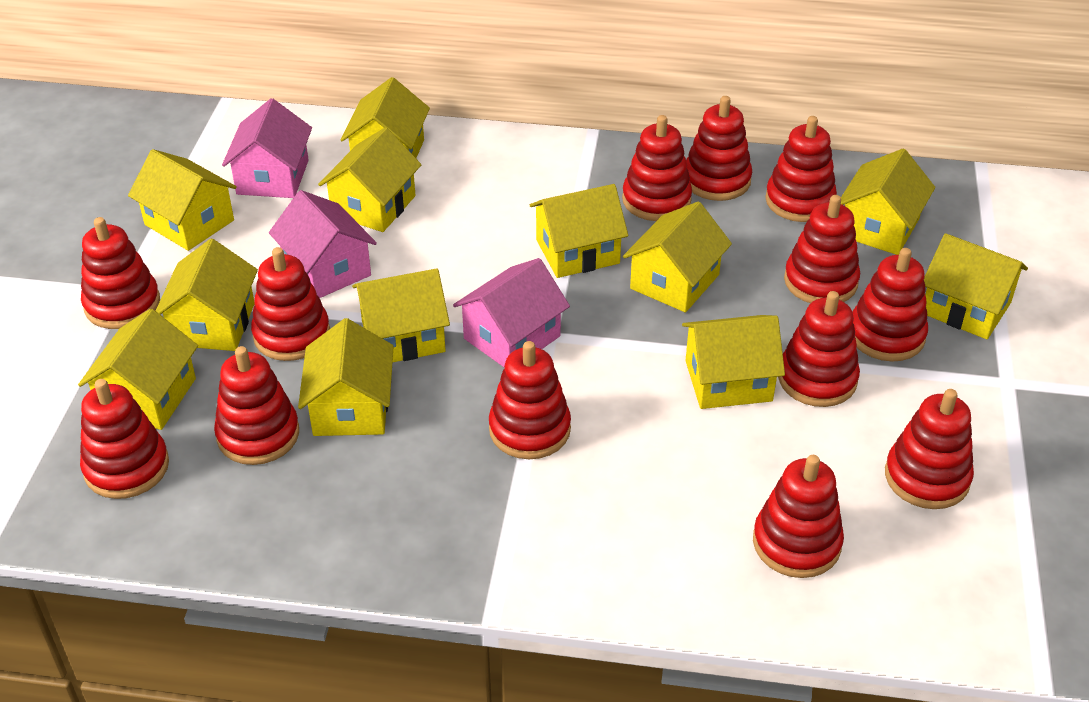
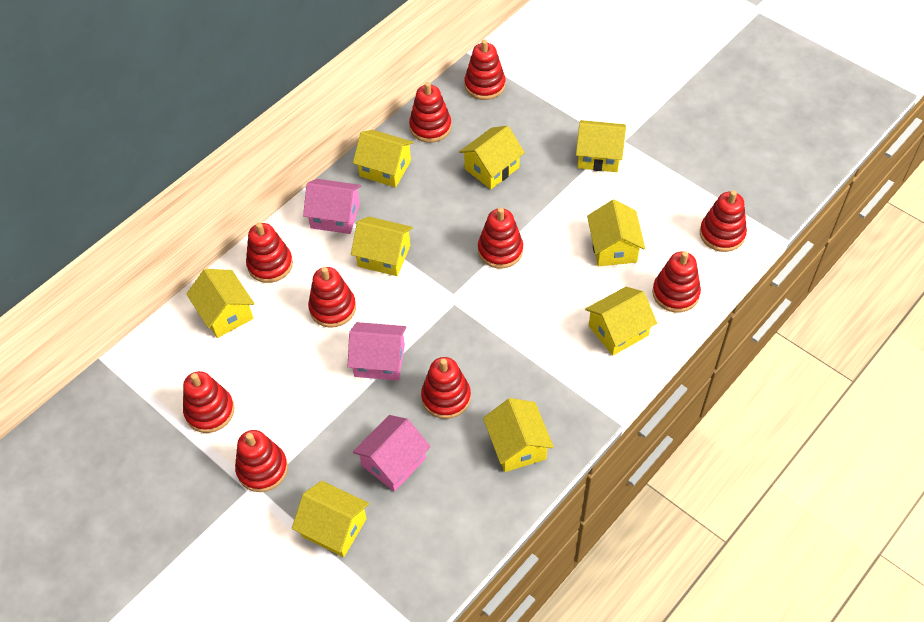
red stacking toy: [80,379,169,499] [81,217,160,329] [214,346,299,465] [251,247,330,361] [489,341,571,459] [622,115,692,221] [686,96,752,201] [753,455,844,578] [765,116,837,222] [778,291,860,407] [784,195,860,303] [853,248,928,361] [885,389,974,509] = 13 -> [183,371,234,433] [235,430,288,492] [246,222,293,283] [308,267,356,328] [409,82,452,143] [421,357,471,419] [464,39,506,100] [478,207,523,268] [652,251,701,313] [700,190,747,252] = 10
yellow house: [78,309,198,430] [128,149,237,251] [156,239,258,351] [298,318,394,436] [318,127,422,232] [340,77,430,158] [352,268,450,363] [530,184,628,278] [623,202,732,312] [682,315,785,409] [841,149,935,255] [924,233,1028,339] = 12 -> [186,269,255,338] [292,481,369,557] [351,216,413,276] [353,130,414,187] [459,126,525,189] [483,398,554,472] [576,120,626,172] [585,287,657,356] [587,200,645,266] = 9

